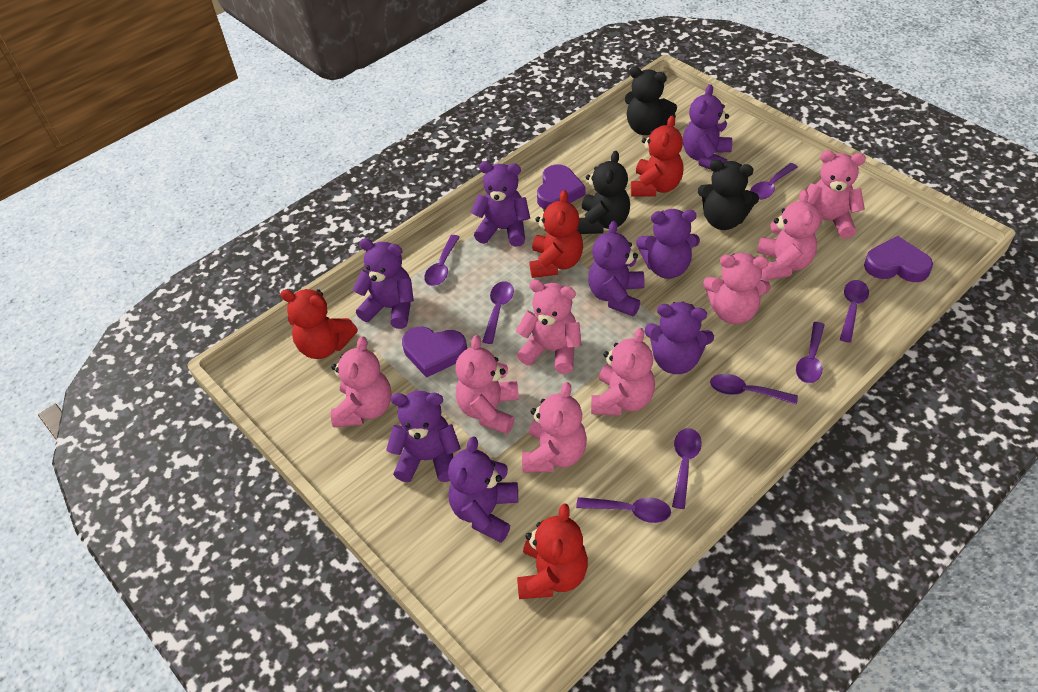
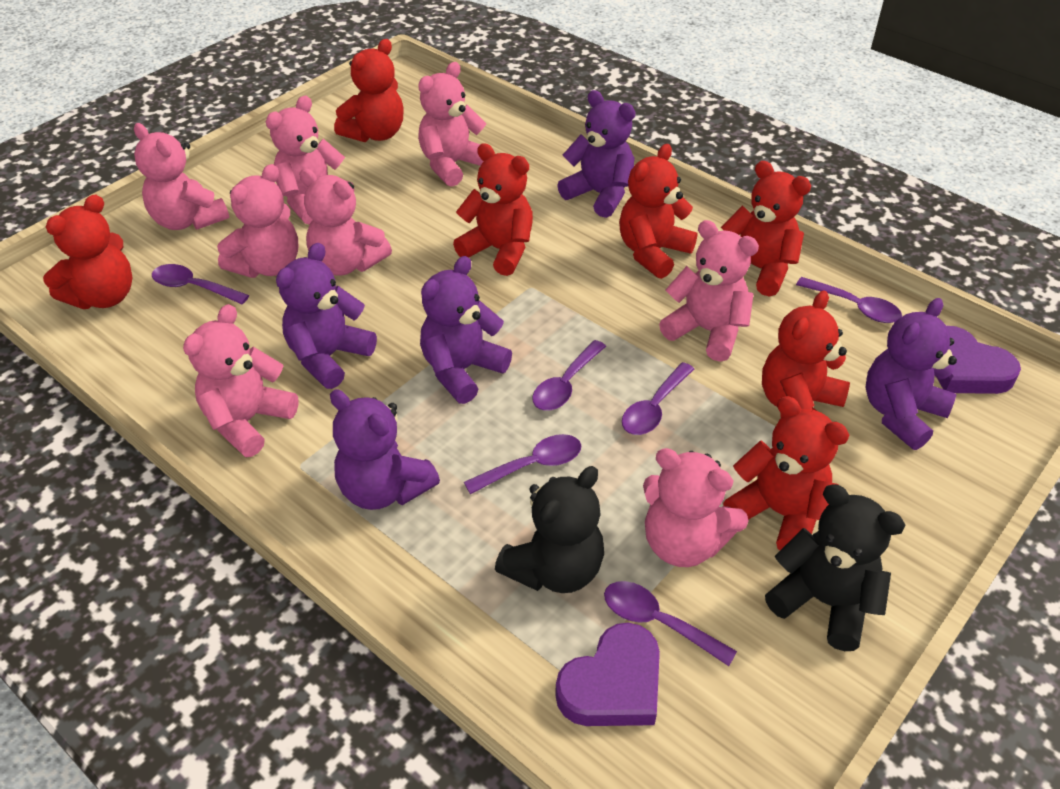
black teddy bear: [577,151,630,234] [625,66,677,135] [698,160,759,230] = 3 -> [495,466,604,593] [765,484,905,651] = 2
purple heart: [402,327,467,378] [537,164,585,209] [864,236,933,282] = 3 -> [555,623,660,726] [937,326,1021,394] = 2
purple spoon: [424,235,460,286] [482,281,514,344] [576,497,671,523] [672,428,702,509] [710,374,798,405] [750,163,798,200] [796,322,825,383] [840,280,869,343] = 8 -> [152,264,249,304] [464,434,581,494] [532,340,606,411] [604,581,737,666] [622,362,694,435] [796,277,902,323] = 6
purple teddy bear: [353,239,414,329] [386,390,461,482] [448,436,518,543] [471,161,530,247] [588,221,645,316] [636,209,700,279] [644,302,714,374] [683,84,732,170] = 8 -> [276,243,377,389] [330,389,440,510] [420,256,512,404] [557,90,636,218] [866,298,957,450] = 5
red teddy bear: [280,289,358,359] [517,503,588,599] [530,190,583,278] [631,115,684,197] = 4 -> [43,194,133,309] [334,39,404,142] [453,143,533,276] [619,144,697,279] [721,161,811,296] [723,396,849,550] [762,290,850,418] = 7

